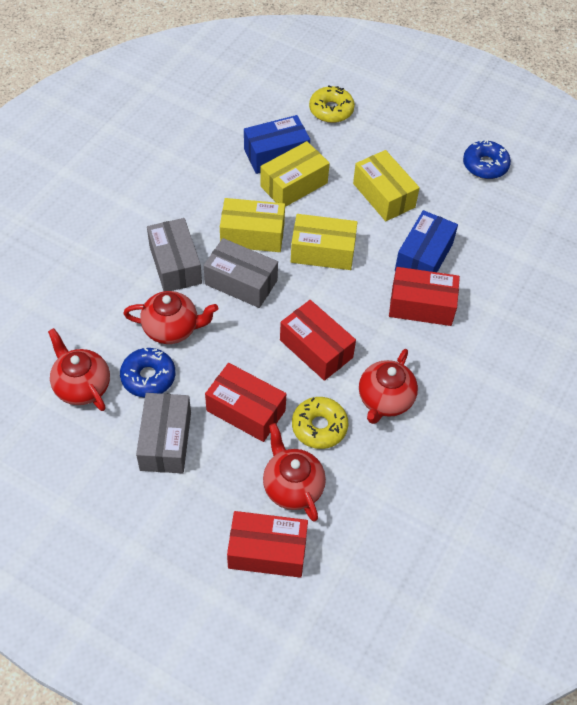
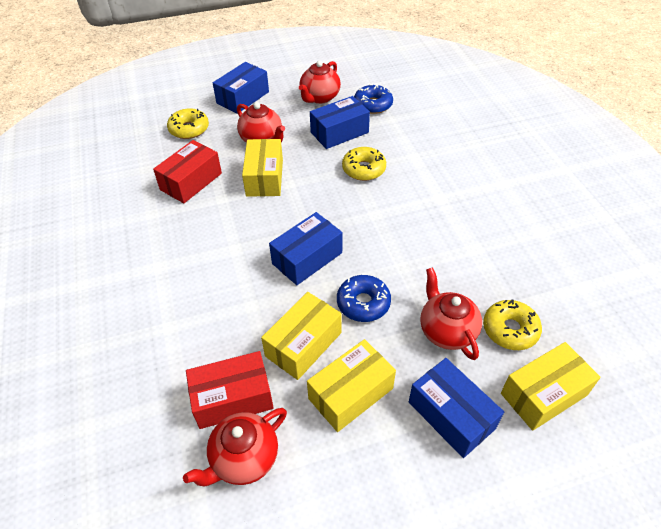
blue box: [244,115,310,174] [395,210,458,272] = 2 -> [213,62,269,114] [269,212,342,285] [310,96,370,149] [409,358,504,458] = 4
grey box: [136,393,191,474] [147,218,202,291] [204,238,278,308] = 3 -> none = 0
red box: [205,363,286,442] [227,511,308,578] [280,300,356,381] [389,267,460,326] = 4 -> [153,140,222,203] [186,351,274,429] = 2
yellow donut: [292,397,348,449] [309,85,355,123] = 2 -> [167,108,209,139] [342,147,386,181] [483,299,542,350] = 3

